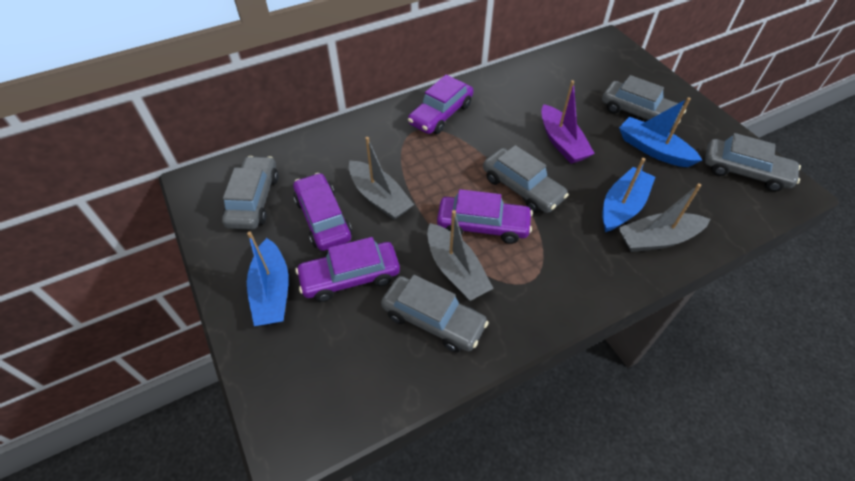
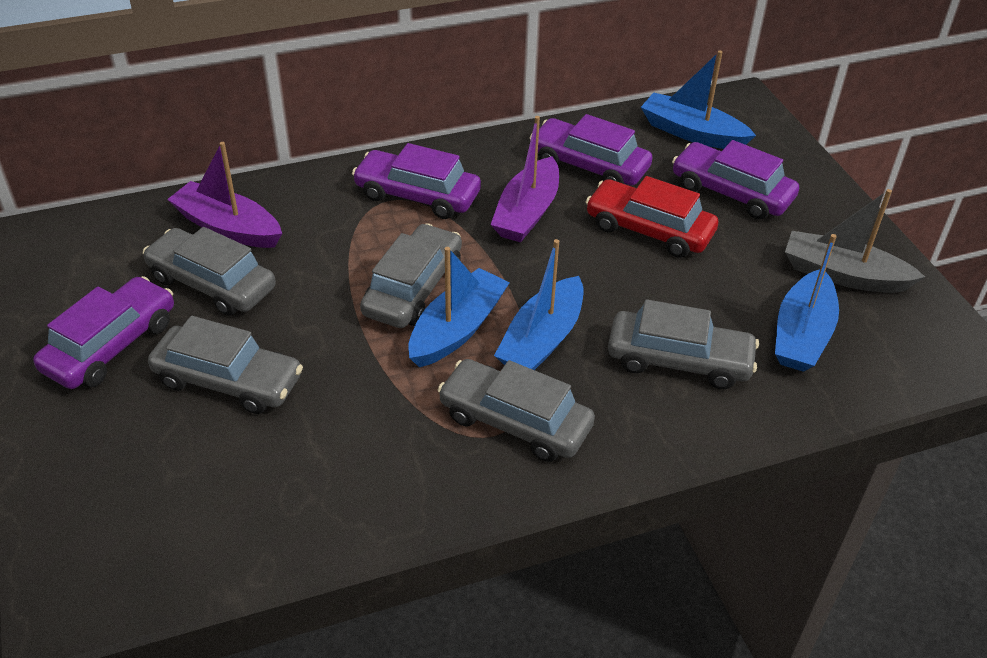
blue boat: [247,231,289,326] [602,158,655,232] [619,97,702,167] = 3 -> [408,247,510,367] [494,239,583,370] [641,51,756,149] [775,234,839,372] = 4
grey boat: [349,137,414,220] [427,210,494,301] [618,184,710,252] = 3 -> [785,189,925,293] = 1
purple boat: [541,80,595,164] = 1 -> [167,142,282,248] [490,116,559,242] = 2
red car: none = 0 -> [586,176,718,258] = 1

